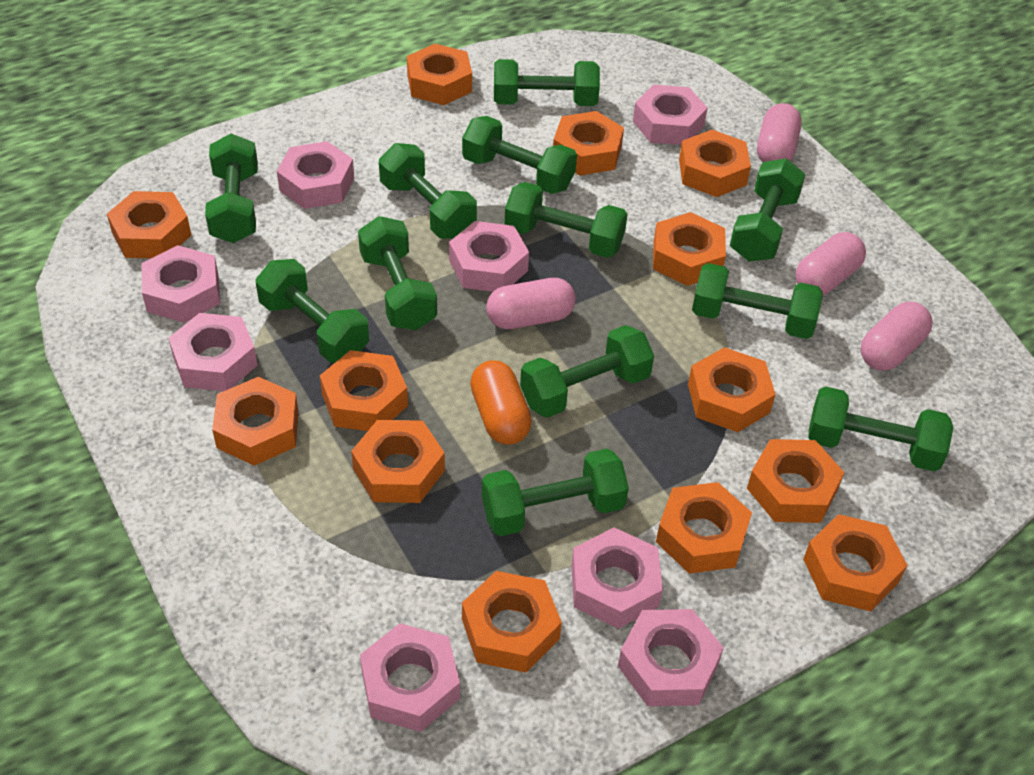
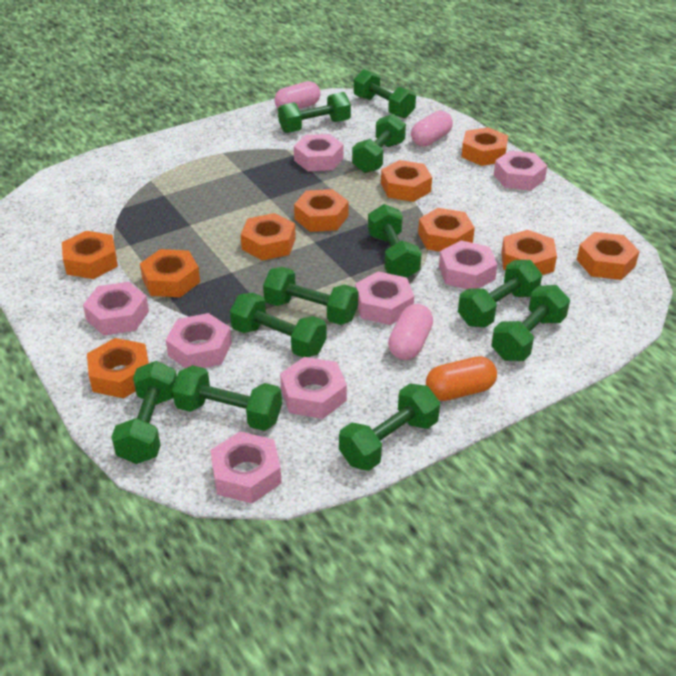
green dumbbell: [205,134,258,243] [256,259,369,363] [358,216,437,330] [379,143,477,239] [462,116,577,194] [482,449,629,536] [494,59,600,106] [505,182,628,258] [520,325,654,418] [692,263,822,339] [730,158,805,262] [809,386,953,472] = 12 -> [111,361,177,464] [172,365,282,431] [230,292,327,357] [263,267,358,325] [278,92,351,133] [339,383,440,471] [352,114,406,173] [354,69,416,119] [368,204,422,278] [458,260,542,327] [491,285,570,361] = 11
orange nut: [107,191,191,258] [212,377,299,466] [320,350,408,431] [351,420,445,503] [407,44,472,105] [462,571,562,673] [553,111,624,176] [653,212,726,286] [656,482,752,574] [679,130,751,197] [688,347,776,432] [747,439,845,523] [803,514,907,611] = 13 -> [62,231,118,279] [87,338,149,398] [140,249,200,297] [241,213,296,261] [294,189,349,232] [381,160,432,202] [418,208,475,252] [461,127,508,166] [501,230,557,275] [577,232,640,280] = 10
pink capsule: [486,278,576,329] [757,103,802,162] [795,232,866,295] [860,302,933,371] = 4 -> [274,81,320,109] [388,304,433,360] [411,111,453,147] = 3

